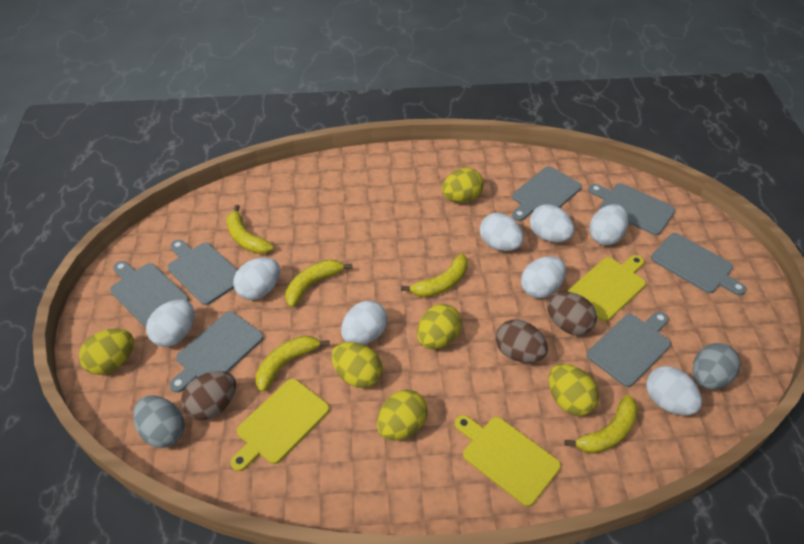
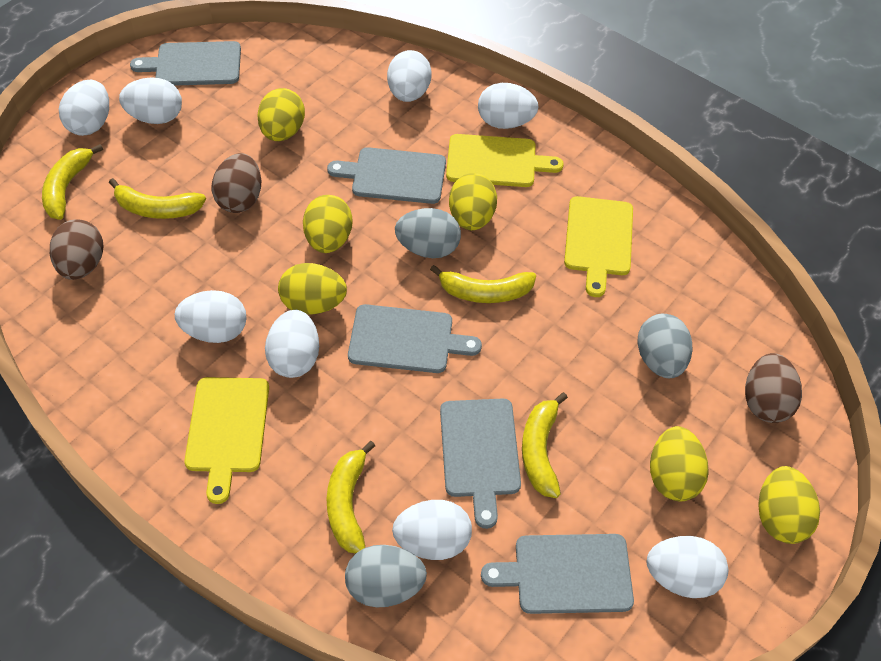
grey cutting board: [110,261,189,328] [168,240,237,305] [169,311,264,393] [512,166,582,221] [587,312,671,387] [588,183,676,235] [651,233,747,295] = 7 -> [130,41,241,86] [327,147,446,204] [348,304,482,373] [440,399,521,529] [481,534,634,614] = 5
grey egg: [133,396,185,448] [692,343,741,390] = 2 -> [345,545,427,607] [395,208,461,258] [637,314,693,378] = 3

